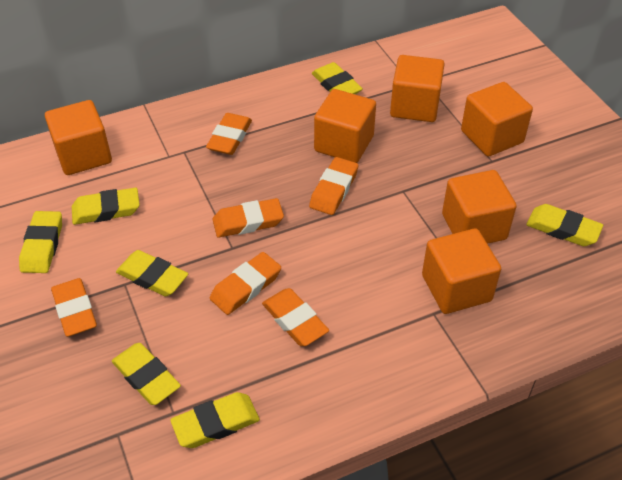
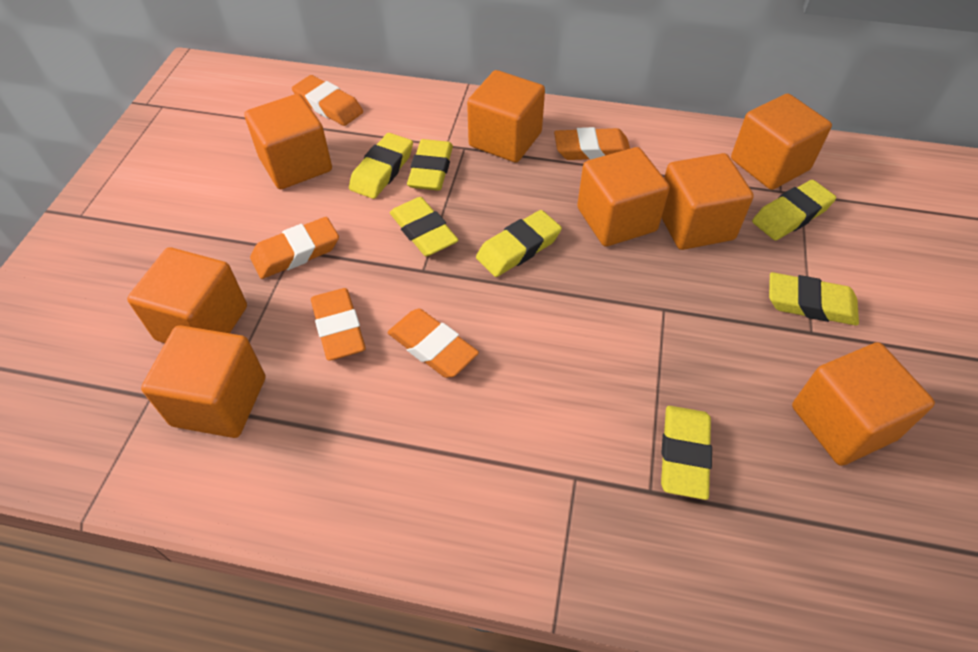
orange cube: [45,100,112,175] [314,89,376,163] [390,55,445,122] [422,228,501,314] [442,170,517,244] [461,82,533,157] = 6 -> [127,247,247,343] [141,325,265,438] [244,94,332,189] [467,70,545,163] [577,147,670,247] [662,153,754,250] [731,94,832,190] [792,342,935,466] = 8
orange eraser: [51,278,97,337] [206,113,252,155] [210,252,281,315] [213,198,284,238] [262,288,329,346] [309,157,358,215] = 6 -> [250,217,339,279] [292,75,363,126] [311,288,366,361] [388,309,479,378] [554,127,630,160] = 5

